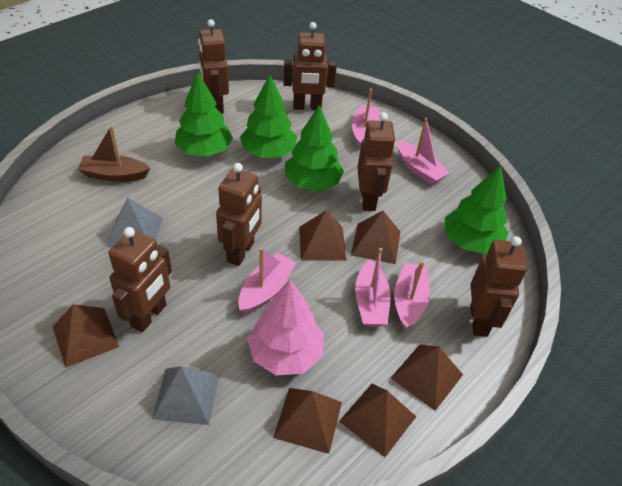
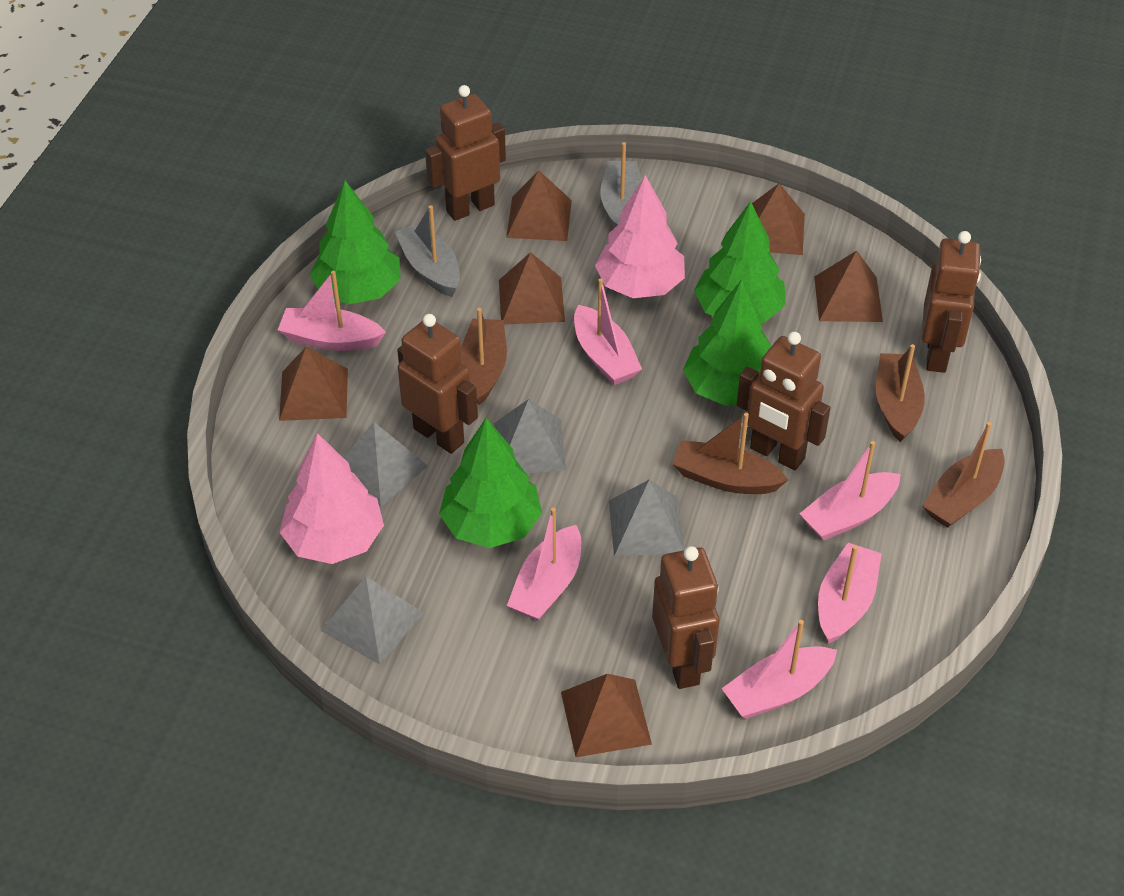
brown boat: [78,125,150,182] = 1 -> [461,308,507,405] [672,413,788,494] [876,344,925,442] [922,422,1005,528] = 4
brown robot: [109,227,172,332] [198,19,229,114] [216,163,262,266] [284,22,337,110] [358,112,396,211] [470,236,527,337] = 6 -> [397,314,478,454] [425,85,506,221] [652,546,719,689] [736,332,830,470] [922,231,981,373] = 5
grey boat: none = 0 -> [395,205,460,297] [600,142,642,228] = 2
grey pyramid: [106,198,163,247] [152,366,219,425] = 2 -> [321,576,424,665] [344,422,428,507] [494,399,566,473] [609,480,685,556] = 4
pink boat: [238,247,296,314] [352,88,380,149] [355,248,391,327] [394,261,430,330] [397,118,450,185] = 5 -> [278,271,386,351] [507,508,581,621] [574,279,642,385] [721,620,837,719] [799,441,900,541] [818,543,882,644] = 6
pink tree: [247,279,324,375] = 1 -> [280,433,384,564] [595,175,685,298] = 2

